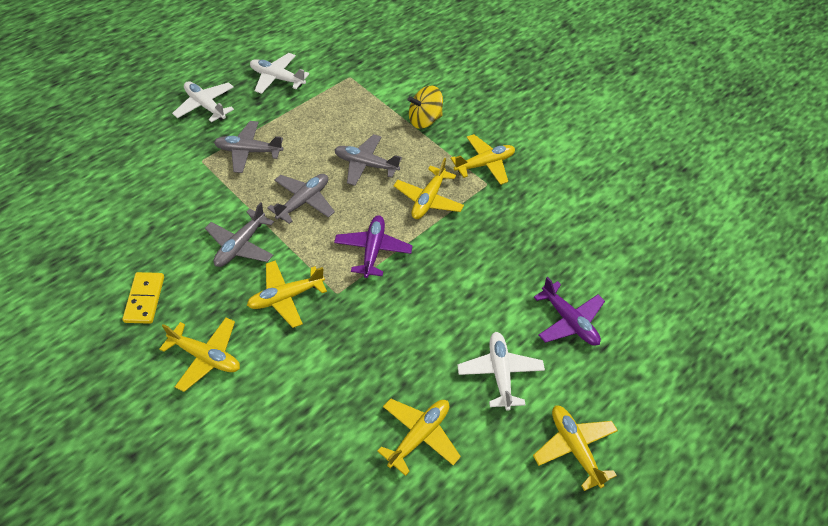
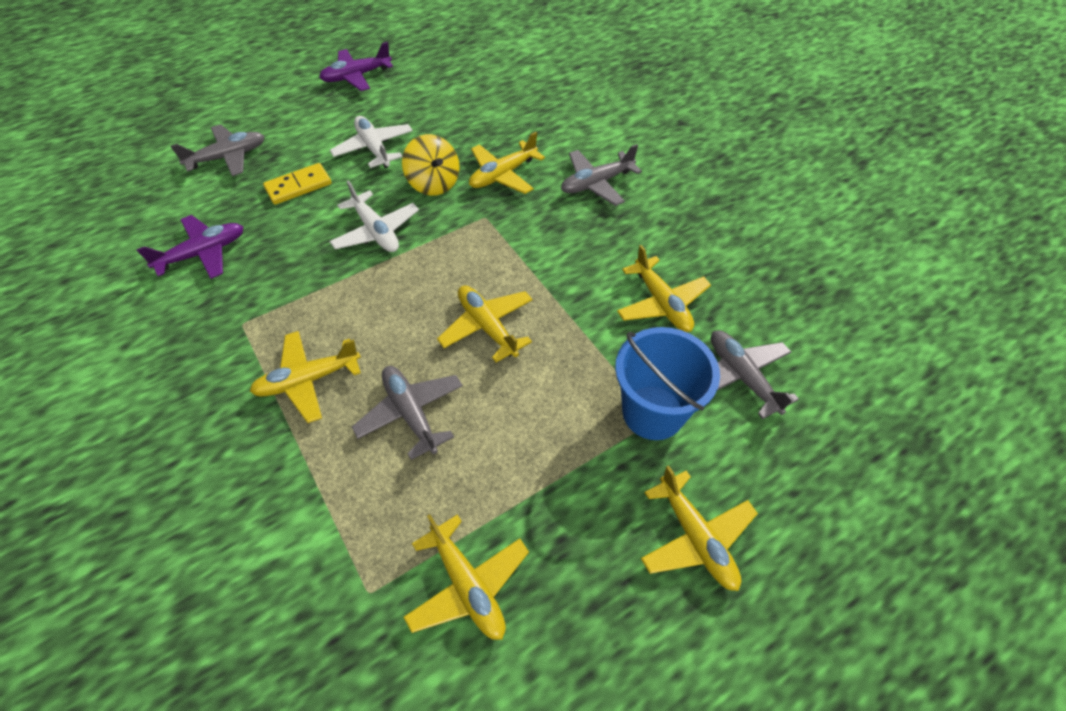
blue bucket: none = 0 -> [615,327,720,440] = 1
white plane: [172,82,234,122] [250,53,309,94] [458,332,545,411] = 3 -> [329,180,419,252] [330,116,413,168] = 2

